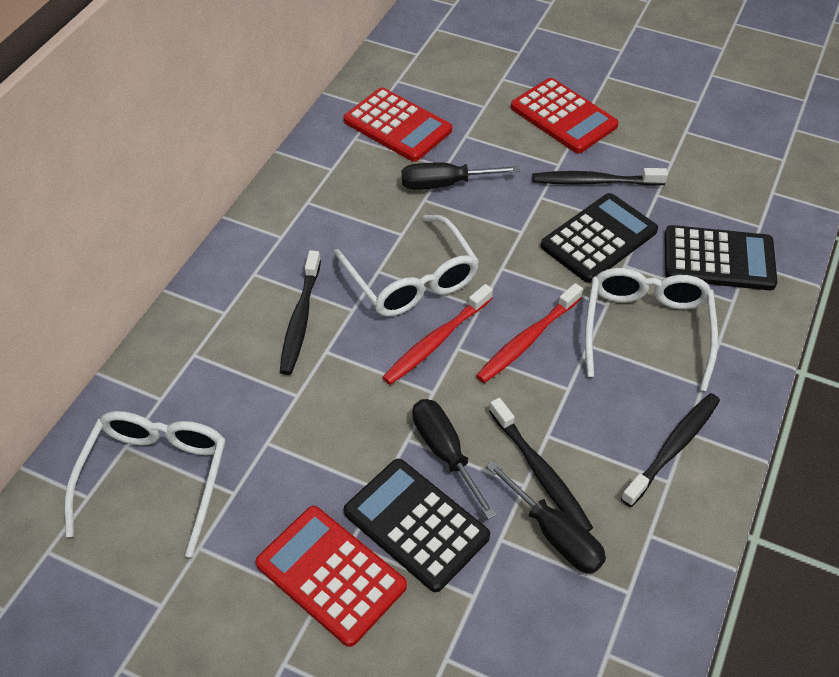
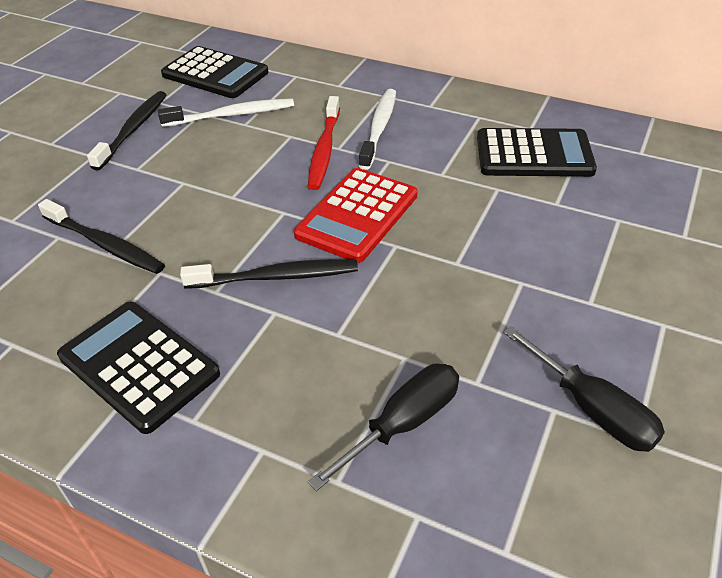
black screwdriver: [401,162,520,190] [413,399,497,519] [486,461,606,574] = 3 -> [308,363,459,491] [503,326,665,452] = 2
black toothbrush: [280,250,321,375] [489,398,593,532] [532,168,668,186] [621,393,720,507] = 4 -> [38,199,165,274] [87,91,167,170] [180,259,358,289] = 3
red calculator: [256,506,407,647] [343,87,452,162] [511,78,619,153] = 3 -> [294,168,417,263] = 1
red toothbrush: [382,284,493,385] [476,283,583,383] = 2 -> [308,96,340,190] = 1
white glasses: [65,411,226,558] [334,215,479,316] [585,268,718,391] = 3 -> none = 0
white toothbrush: none = 0 -> [158,98,294,127] [359,89,396,170] = 2

